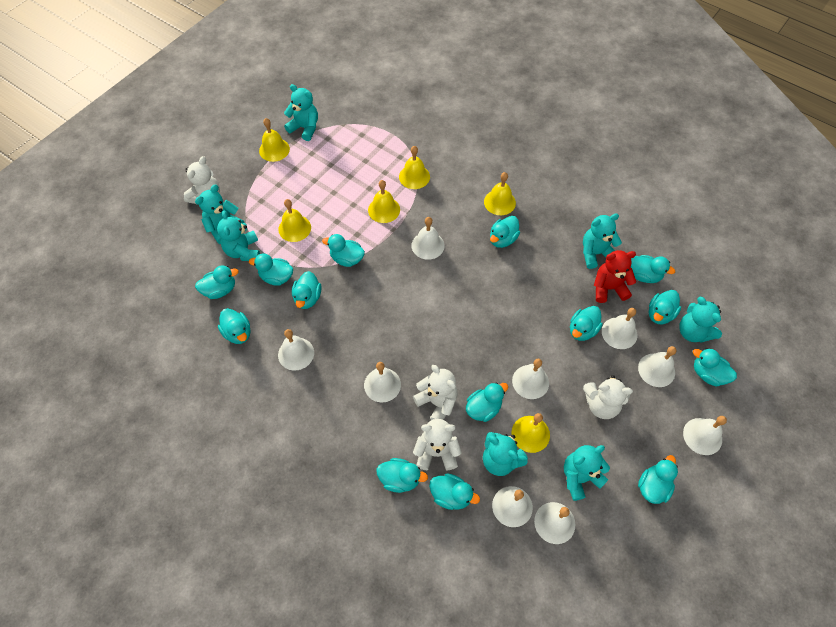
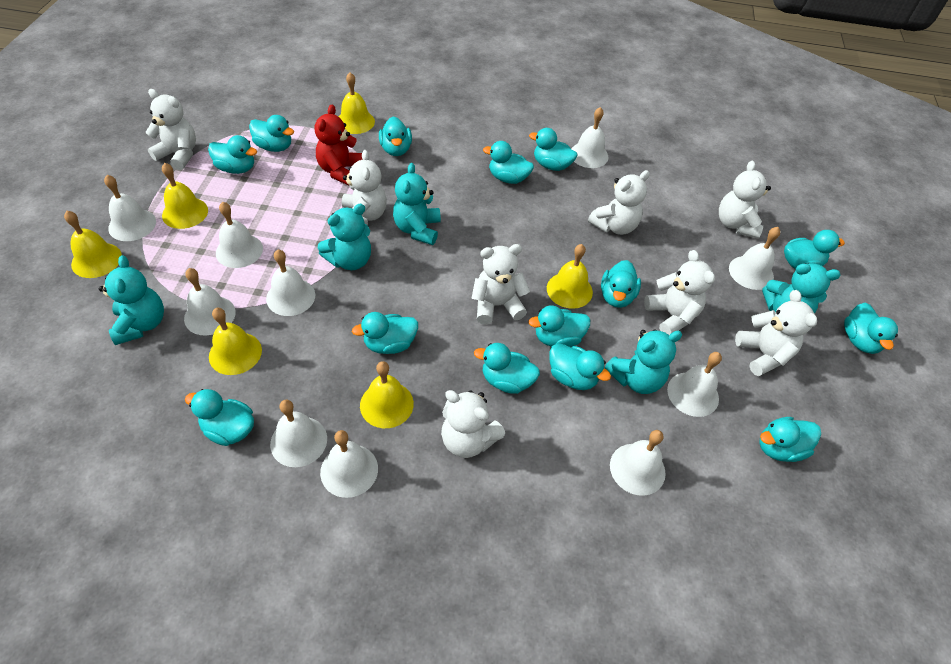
turquoise teddy bear: [195,185,244,244] [217,211,260,261] [284,84,318,141] [483,432,528,476] [564,445,610,501] [583,213,622,269] [679,297,722,343] = 7 -> [99,255,164,345] [318,204,371,270] [393,163,441,245] [605,329,682,394] [762,263,840,314] = 5
white bell: [278,329,314,371] [364,362,401,402] [411,217,445,260] [492,486,533,527] [512,359,549,399] [534,502,575,544] [602,308,637,349] [638,346,676,387] [683,416,727,455] = 9 -> [104,175,156,241] [184,268,236,335] [216,202,263,268] [266,250,315,316] [270,400,327,467] [320,430,378,498] [571,107,608,168] [610,430,666,496] [667,352,722,417] [729,227,780,290] = 10
white teddy bear: [184,156,220,204] [413,365,458,420] [413,419,462,470] [583,375,633,419] = 4 -> [145,89,196,170] [342,150,387,225] [441,390,505,458] [471,244,530,324] [588,170,650,235] [644,250,715,335] [719,161,771,239] [735,290,817,376] = 8

